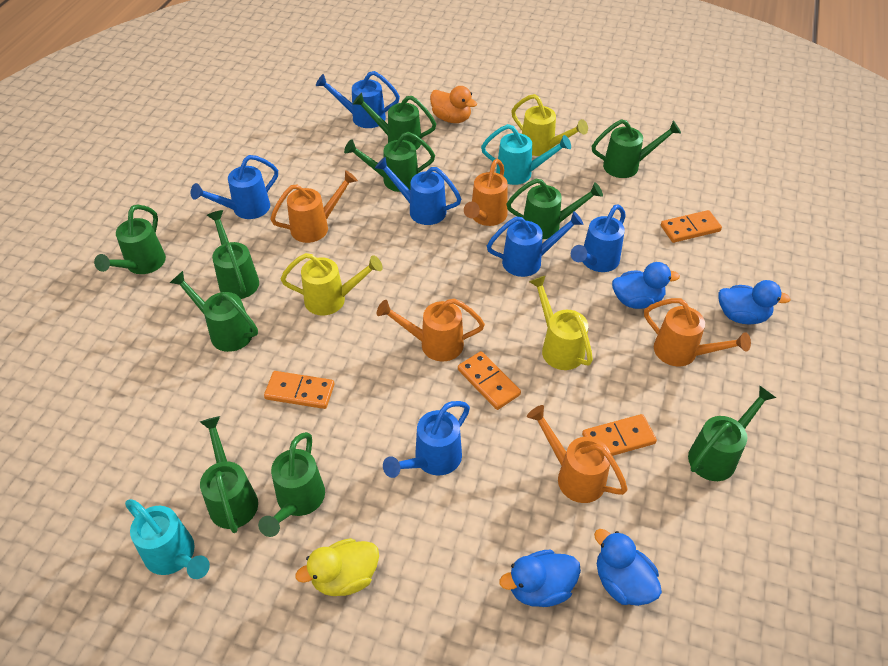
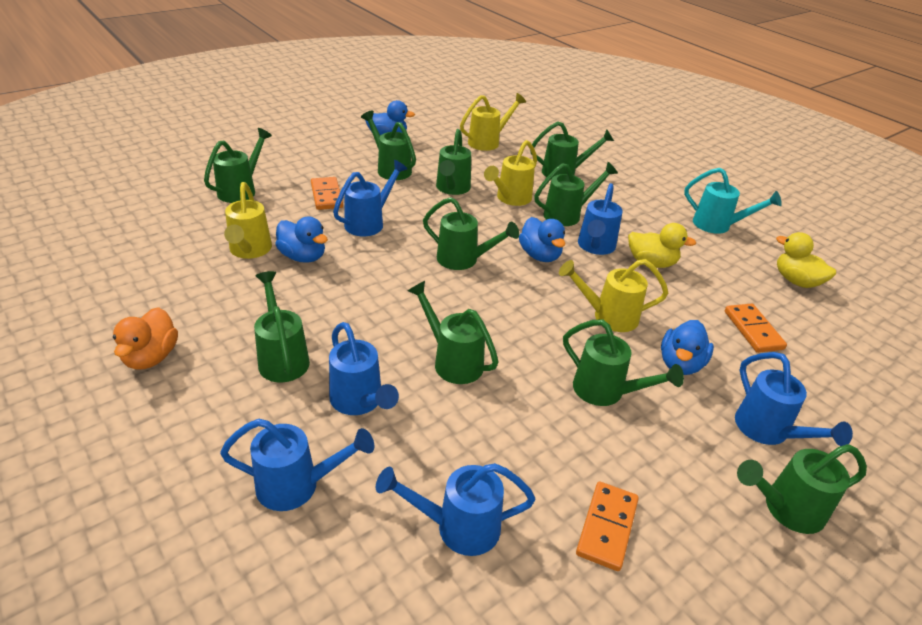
orange domino: [264,371,334,409] [458,351,521,410] [582,414,657,456] [661,210,722,243] = 4 -> [311,177,343,210] [576,481,639,571] [725,304,787,353] = 3
orange watering can: [270,170,358,243] [377,299,485,362] [464,159,508,226] [527,405,628,503] [644,298,751,366] = 5 -> none = 0
turquoise watering can: [125,499,210,579] [481,124,571,185] = 2 -> [684,168,782,234] = 1
yellow duck: [296,538,379,596] = 1 -> [628,223,696,268] [776,232,836,288] = 2
yellow watering can: [280,253,383,316] [511,94,588,156] [529,275,593,370] = 3 -> [224,182,272,259] [460,93,526,151] [484,140,537,206] [559,259,668,332] = 4

